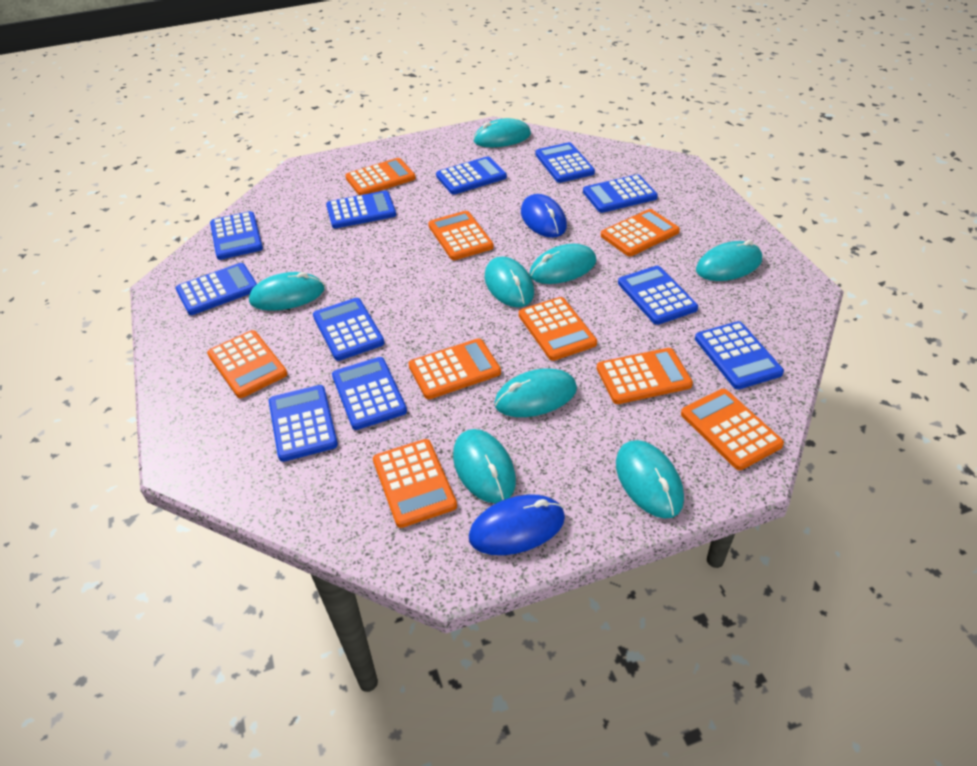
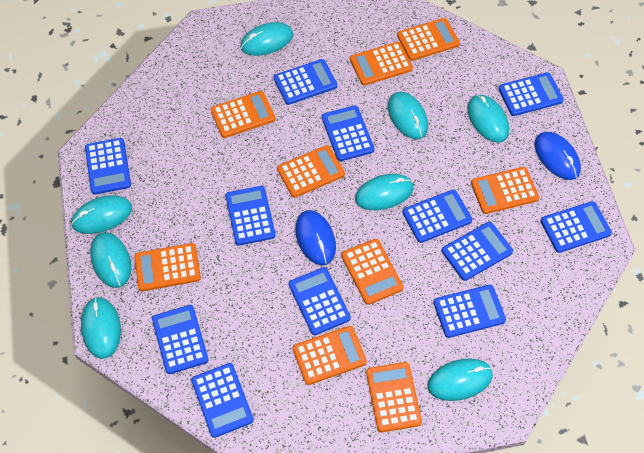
blue calculator: [176,263,257,315] [210,211,263,260] [269,385,338,462] [313,298,384,361] [326,191,396,228] [332,357,407,430] [436,156,507,195] [535,142,595,183] [583,174,658,213] [618,266,698,325] [695,321,784,389] = 11 -> [85,138,131,195] [152,305,209,374] [191,363,254,438] [225,186,276,246] [274,59,337,105] [289,267,351,335] [322,105,374,161] [402,190,472,243] [433,285,506,338] [442,222,513,281] [498,72,564,116] [541,201,612,253] = 12

